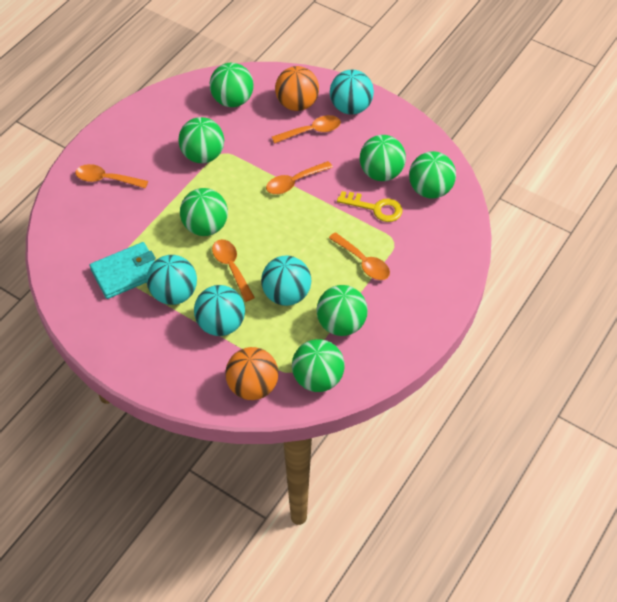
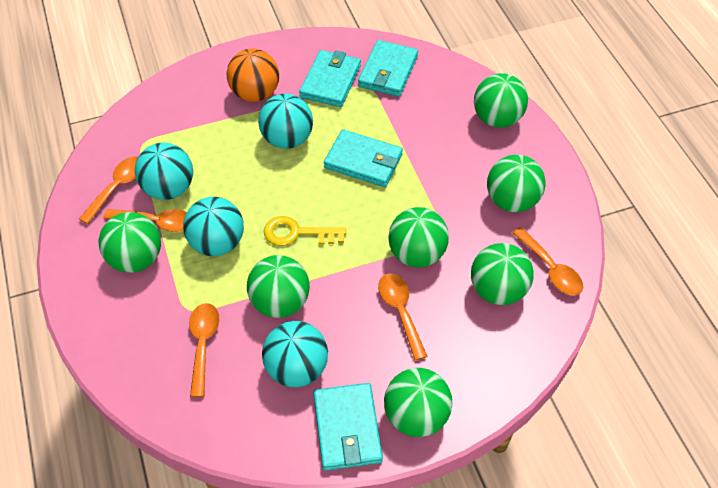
orange ball: [225,347,279,400] [275,66,319,111] = 2 -> [226,48,279,102] = 1
turquoise wallet: [89,242,156,299] = 1 -> [299,50,361,107] [314,383,383,471] [324,129,403,187] [358,40,418,97] = 4

